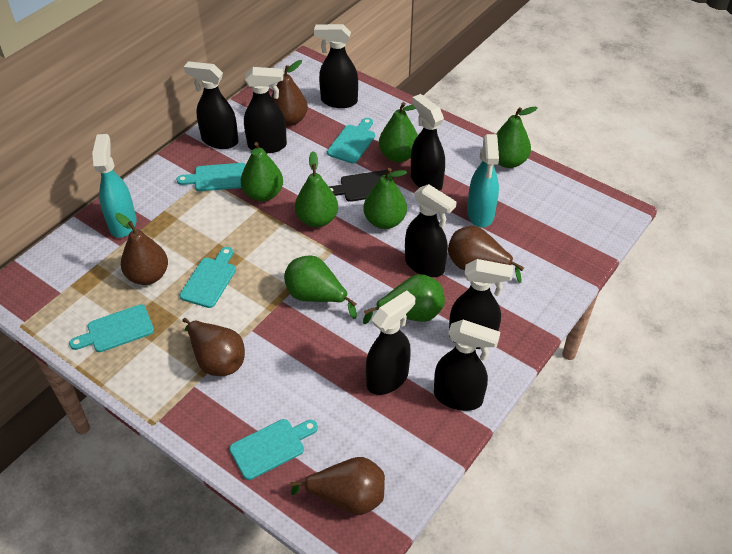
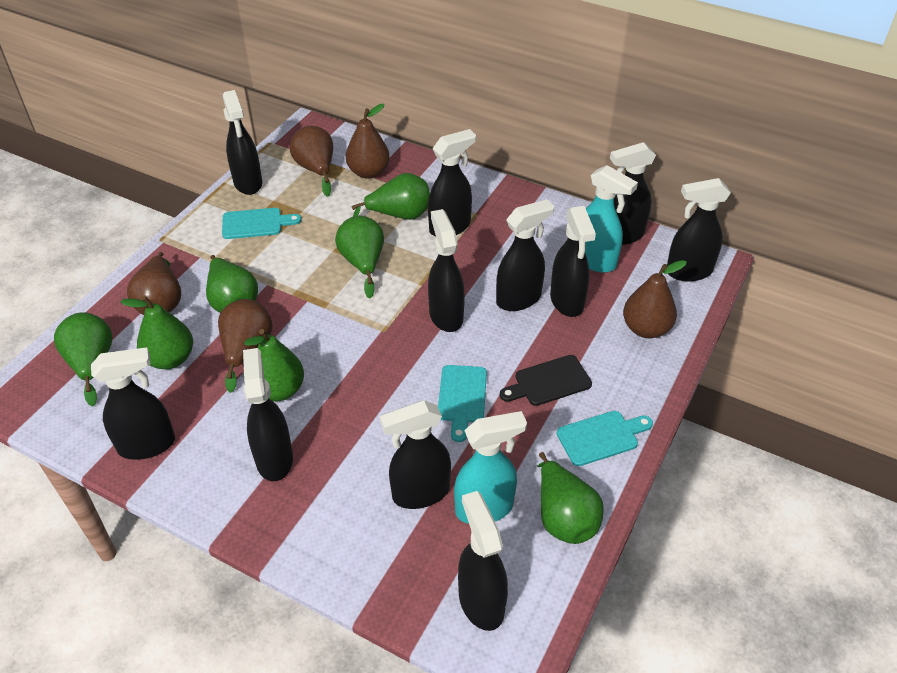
black spray bottle: [184,61,239,149] [244,67,287,154] [314,24,358,108] [366,290,415,395] [405,184,457,277] [411,94,445,191] [434,320,500,411] [449,259,513,349] = 8 -> [91,347,175,460] [223,90,262,195] [243,348,293,481] [380,400,451,509] [428,129,476,236] [428,209,465,332] [458,491,508,631] [496,199,554,311] [550,206,596,317] [610,142,656,245] [667,178,731,282] = 11
turquoise cutting board: [69,304,154,352] [176,163,246,191] [180,247,236,308] [229,419,318,480] [327,118,375,164] = 5 -> [222,208,301,239] [438,365,487,442] [557,411,653,466] = 3

